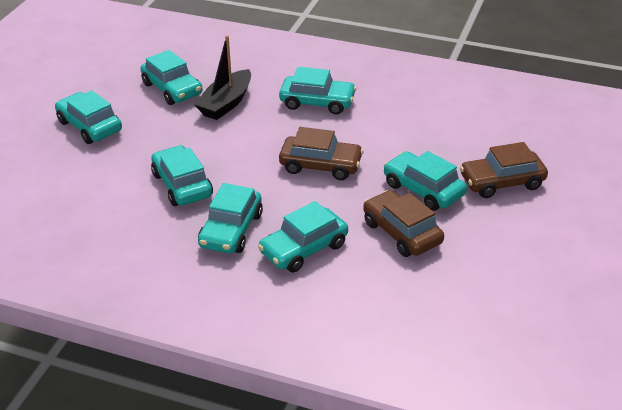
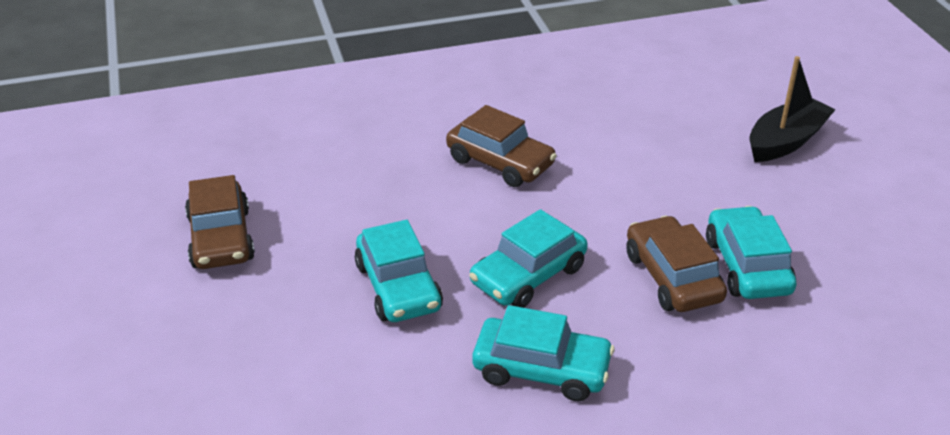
turquoise car: [55,91,122,144] [140,50,203,105] [151,145,213,206] [198,183,263,253] [258,201,348,273] [279,67,357,115] [384,151,467,211] = 7 -> [355,220,443,322] [469,209,588,308] [472,305,614,401] [706,206,797,299] = 4

